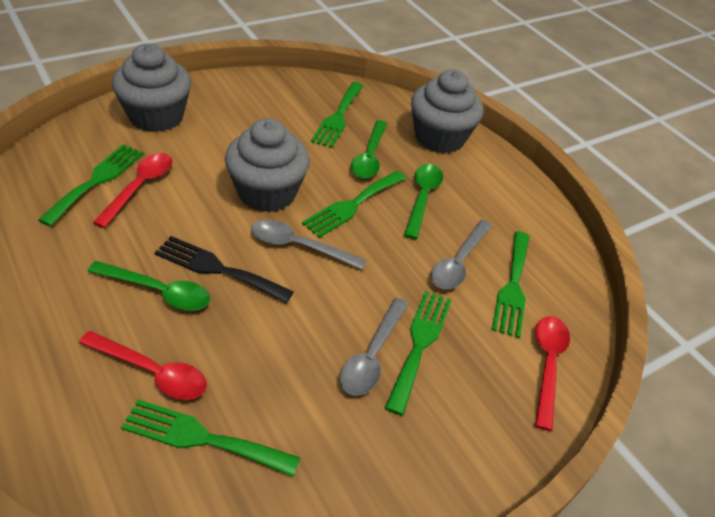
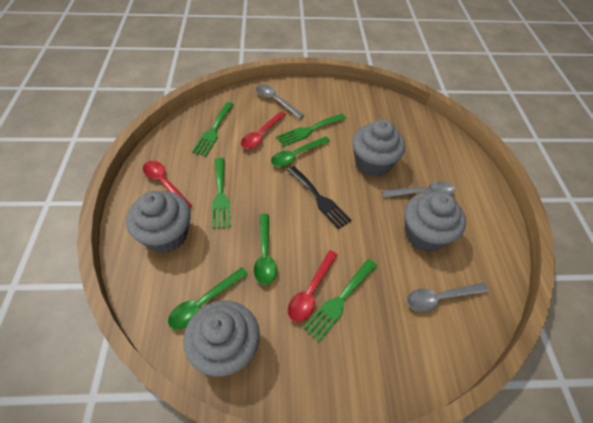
green fork: [38,144,143,227] [121,399,300,477] [302,171,406,238] [311,82,363,148] [385,291,451,416] [492,231,530,338] = 6 -> [192,102,234,156] [212,158,231,229] [276,114,346,147] [303,259,377,342] = 4
grey cupcake: [112,43,191,132] [225,118,310,212] [411,69,483,154] = 3 -> [126,191,191,253] [183,300,260,377] [352,119,405,177] [404,192,466,252] = 4

